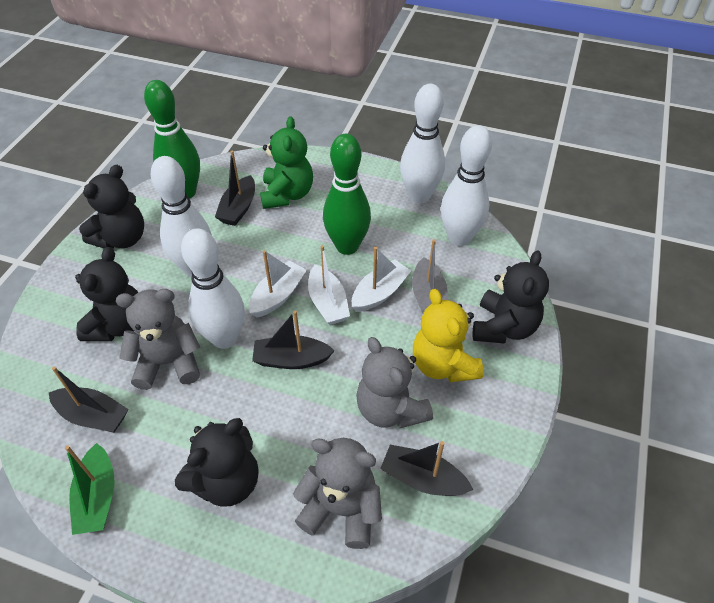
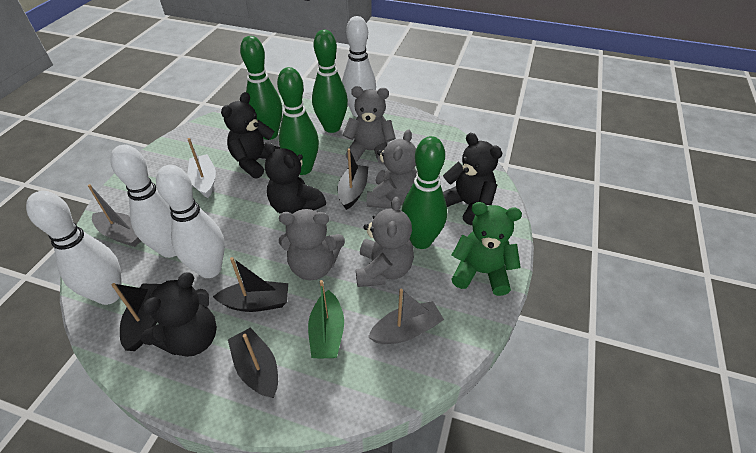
green bowling pin: [144,80,200,199] [323,134,371,255] = 2 -> [240,36,282,140] [277,67,319,175] [312,30,348,133] [402,136,447,249] = 4
grey boat: [412,239,448,314] = 1 -> [88,184,141,247] [368,289,444,344] = 2
grey teddy bear: [116,289,200,390] [293,438,382,549] [356,337,433,428] = 3 -> [279,209,345,280] [343,86,396,164] [356,197,414,287] [367,129,417,209] = 4
white boat: [249,250,307,318] [308,245,350,325] [352,247,411,312] = 3 -> [187,138,216,198] = 1
yellow teddy bear: [413,289,484,382] = 1 -> none = 0

